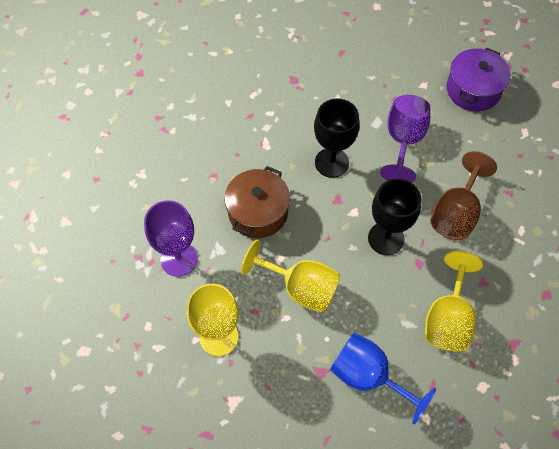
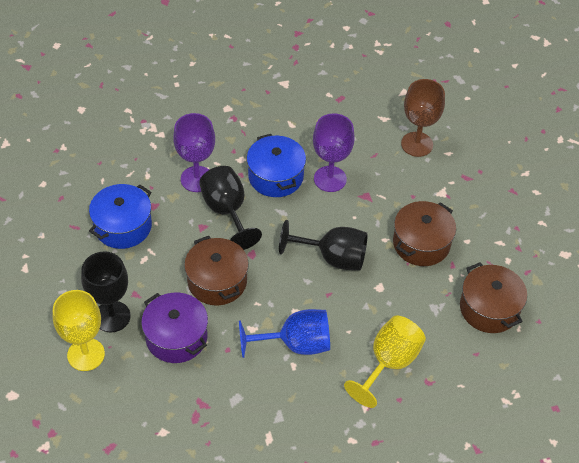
black goblet: [314,99,359,178] [368,178,422,255] = 2 -> [81,251,131,332] [199,166,262,250] [279,220,368,270] = 3
blue pot: none = 0 -> [89,184,152,249] [247,134,306,197] = 2
brown pot: [225,166,290,238] = 1 -> [184,236,249,306] [393,201,456,266] [460,262,527,333] = 3
yellow goblet: [187,284,239,356] [241,240,340,312] [425,251,483,352] = 3 -> [53,290,105,371] [344,316,426,408] = 2

